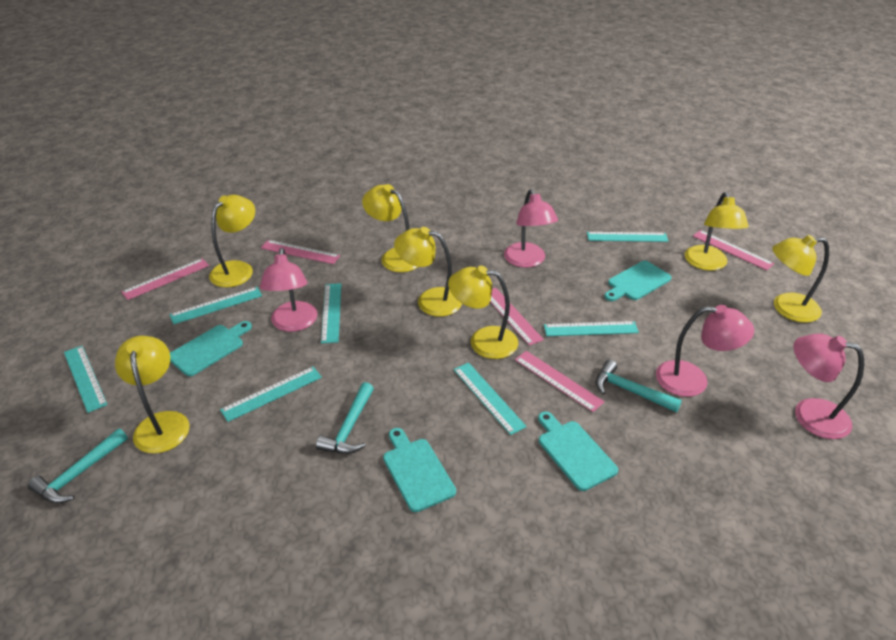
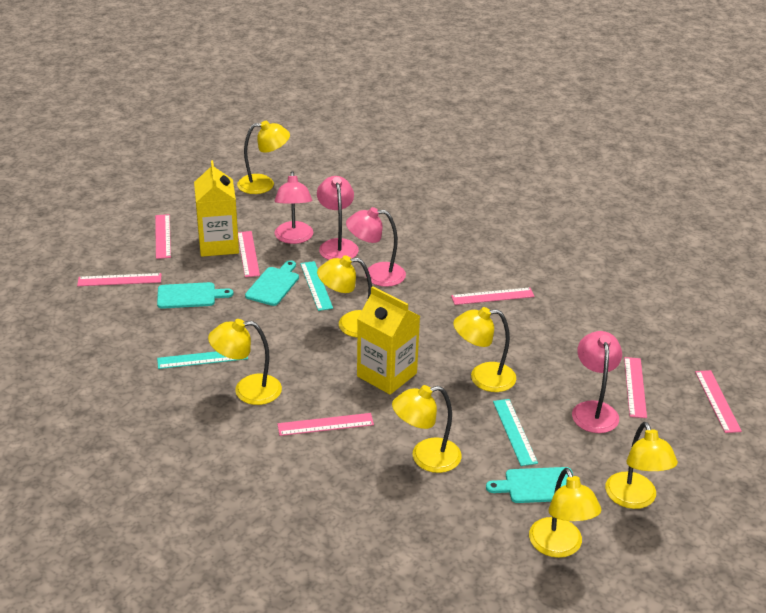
pink ruler: [121,258,209,300] [261,240,340,264] [490,288,544,346] [515,351,604,412] [693,230,774,270] = 5 -> [77,273,162,286] [155,214,171,259] [238,231,260,277] [277,413,374,436] [451,288,535,305] [624,357,647,418] [695,370,742,433] = 7
turquoise cutting board: [170,321,252,376] [383,428,456,512] [538,412,618,491] [604,261,672,301] = 4 -> [157,282,233,309] [245,260,299,306] [486,467,573,503] = 3
turquoise hammer: [28,428,128,504] [316,382,374,454] [595,360,682,413] = 3 -> none = 0
turquoise ruler: [64,346,107,413] [169,287,262,324] [220,367,322,422] [321,283,341,344] [454,362,527,435] [544,321,639,336] [587,232,668,242] = 7 -> [157,351,248,369] [300,261,333,311] [493,399,538,466] = 3
yellow carton: none = 0 -> [194,160,239,257] [357,286,420,395] = 2

